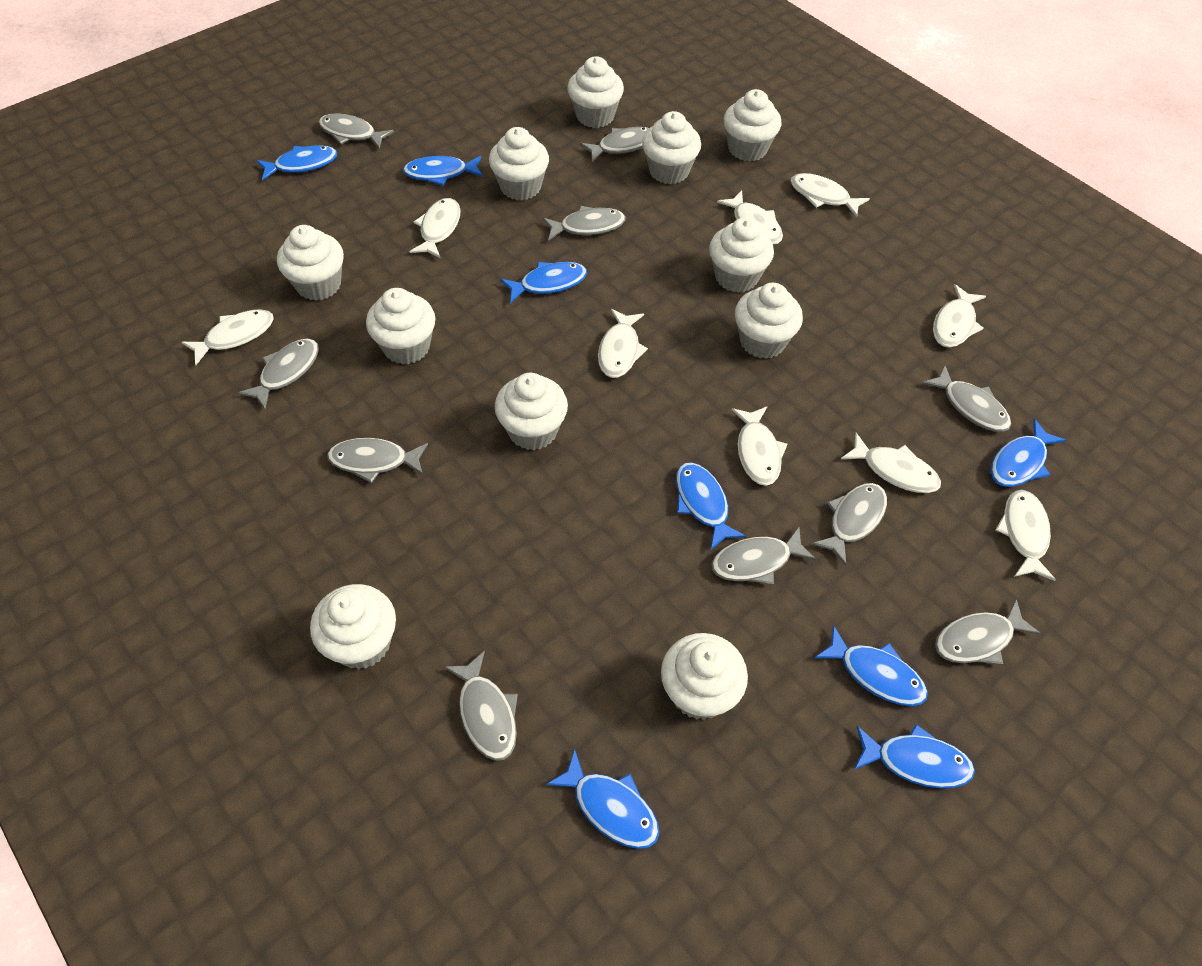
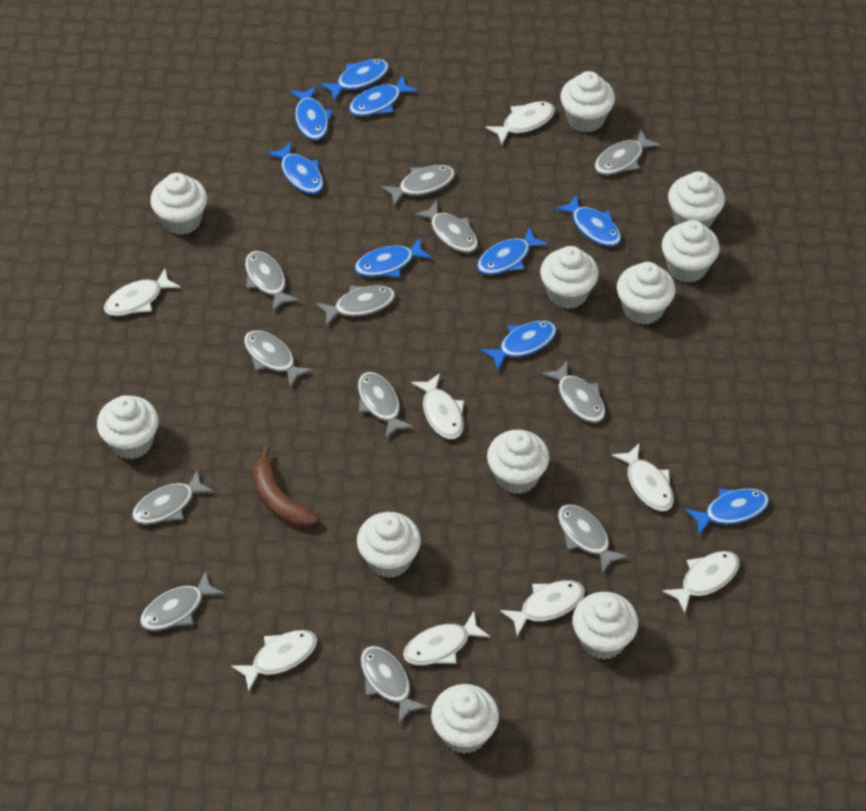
blue fish: [256,145,337,181] [403,156,483,186] [500,262,587,303] [546,749,659,849] [676,463,746,550] [815,625,928,706] [854,724,975,788] [990,419,1066,487] = 8 -> [267,141,324,194] [290,86,333,140] [320,59,389,101] [349,75,418,116] [355,238,432,277] [477,227,548,275] [481,321,557,370] [555,194,621,246] [685,489,769,535] = 9
brown banana: none = 0 -> [252,446,318,527] = 1
grey fish: [238,339,319,409] [318,113,394,149] [327,438,428,483] [444,651,518,761] [542,206,626,241] [580,127,649,162] [711,527,816,585] [811,483,887,566] [922,365,1011,432] [935,599,1041,665] = 10 -> [132,469,214,525] [140,571,224,631] [244,330,313,388] [245,251,299,312] [316,285,396,326] [358,372,414,439] [360,646,428,723] [381,165,455,206] [414,200,478,253] [542,361,606,423] [558,504,628,574] [595,130,660,175] = 12
white fish: [181,309,274,365] [409,198,460,259] [598,309,648,378] [717,191,783,245] [731,406,788,486] [790,173,870,217] [841,433,941,493] [933,284,986,348] [996,490,1056,581] = 9 -> [104,269,181,316] [231,630,317,691] [403,611,490,665] [411,373,464,439] [486,101,555,145] [500,580,585,636] [612,444,674,511] [662,551,739,613] = 8

